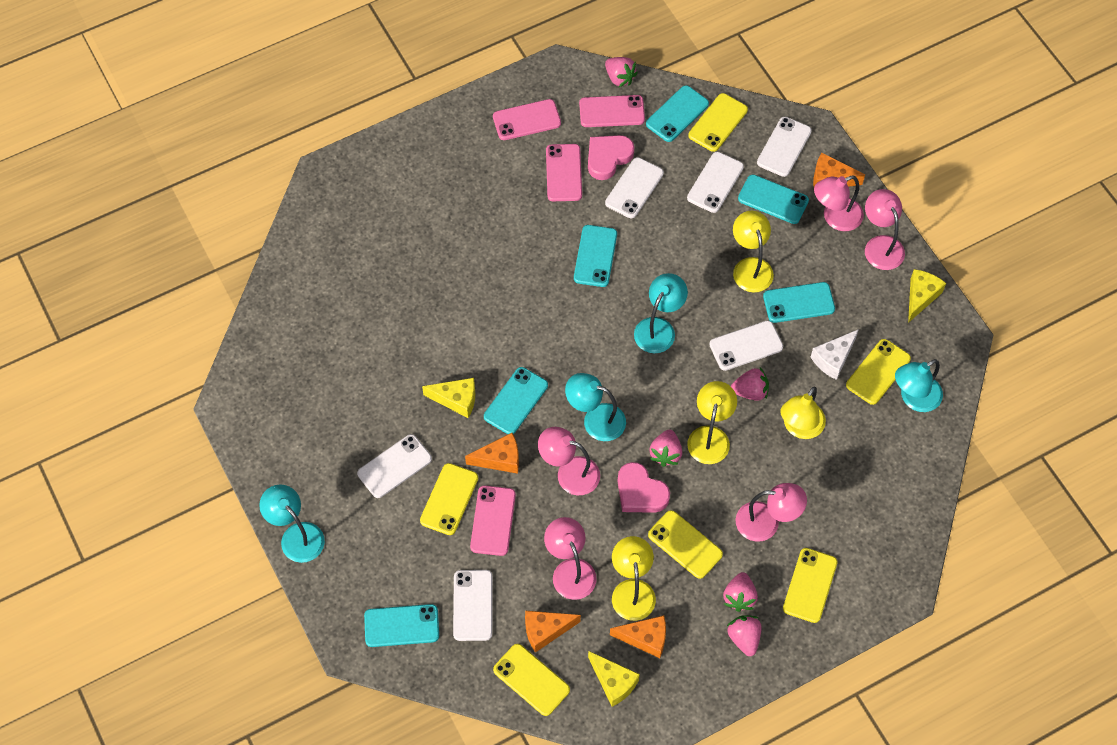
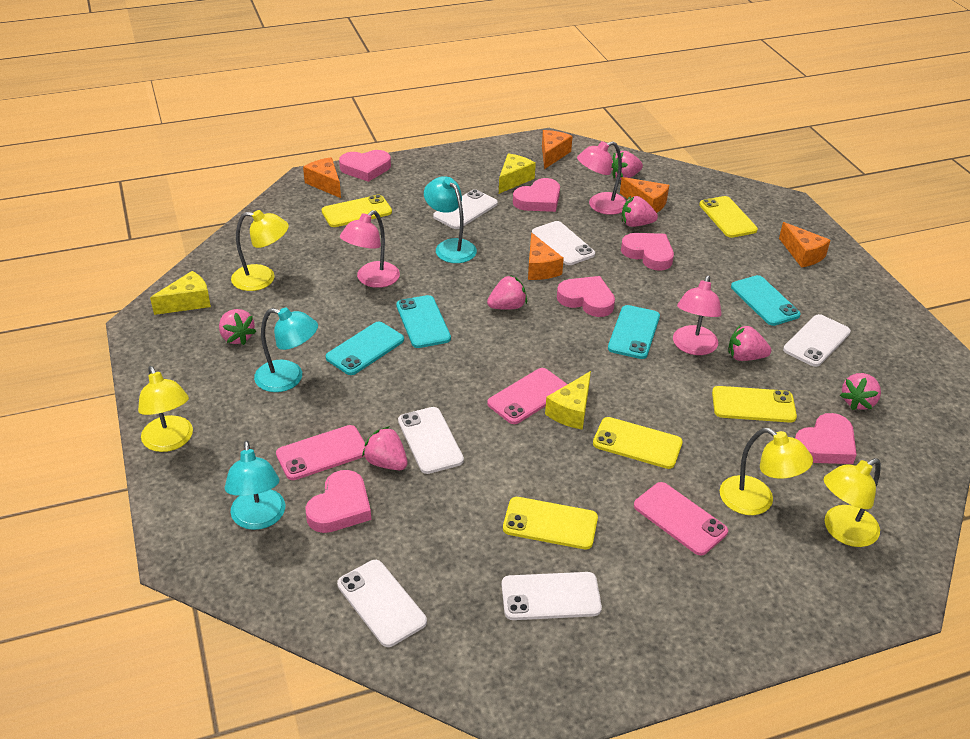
orange cheese: [465,433,519,474] [525,611,581,653] [610,615,666,658] [813,153,865,187] = 4 -> [303,157,341,198] [528,233,564,280] [542,130,573,169] [620,177,669,213] [779,222,831,268] = 5
pink heart: [588,135,634,180] [617,462,670,513] = 2 -> [305,470,371,533] [339,150,391,182] [513,178,560,212] [557,276,615,317] [621,233,674,271] [795,413,857,464] = 6
pink lamp: [538,427,600,495] [544,517,596,600] [735,483,807,542] [814,176,864,231] [865,189,905,270] = 5 -> [340,210,400,288] [577,141,626,215] [673,275,722,355] = 3
pink phone: [470,486,516,556] [493,99,561,140] [546,144,582,201] [579,95,645,127] = 4 -> [276,425,365,480] [487,368,568,424] [634,482,728,556] = 3
pink strawberry: [605,57,638,87] [649,430,682,467] [723,572,758,612] [727,615,762,656] [731,368,769,401] = 5 -> [219,309,256,345] [362,426,408,470] [487,275,527,310] [611,151,643,180] [622,196,658,227] [728,325,771,361] [840,373,881,410] = 7
turquoise lamp: [259,484,325,563] [565,373,626,441] [634,273,688,353] [895,359,943,412] = 4 -> [225,440,285,530] [254,307,318,392] [424,176,477,263] = 3
turquoise phone: [364,604,439,647] [484,367,548,434] [574,225,617,287] [646,85,709,142] [738,175,809,224] [763,282,835,323] = 6 -> [326,322,404,375] [396,295,451,348] [608,305,660,359] [731,275,800,326] = 4
white cheese: [811,329,859,380] = 1 -> none = 0
yellow phone: [420,463,478,535] [493,644,570,716] [648,510,723,579] [688,93,748,152] [783,548,838,623] [846,339,911,405] = 6 -> [322,195,392,227] [503,497,598,549] [593,417,683,469] [699,196,758,238] [712,386,797,423] = 5

